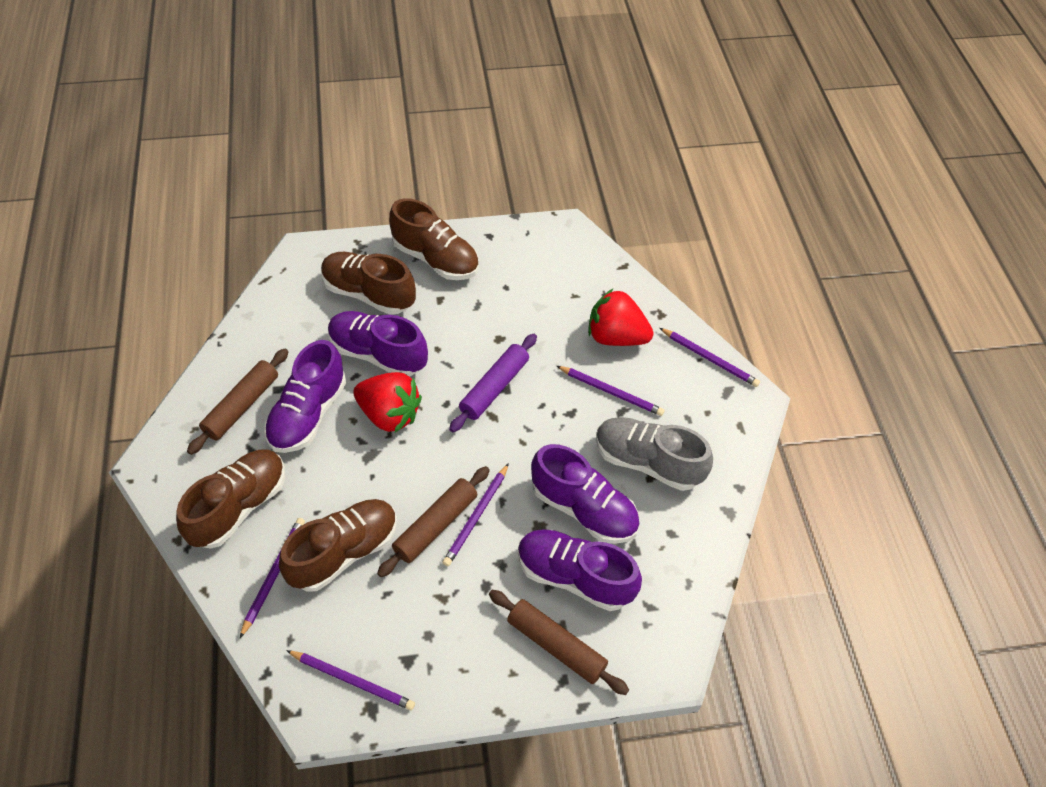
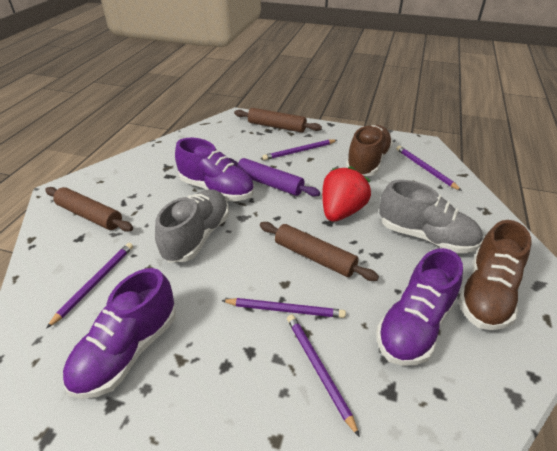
brown shoe: [176,449,285,549] [279,499,397,592] [321,252,416,315] [389,198,479,280] = 4 -> [346,125,393,176] [458,220,532,330] = 2
grey shoe: [596,417,713,491] = 1 -> [155,189,229,263] [379,180,483,253] = 2
purple shoe: [264,340,346,453] [328,311,428,377] [518,529,642,611] [531,444,640,544] = 4 -> [63,268,176,399] [175,138,254,201] [376,248,463,366] = 3
red strawberry: [353,372,422,433] [588,289,653,346] = 2 -> [322,166,371,222] = 1

